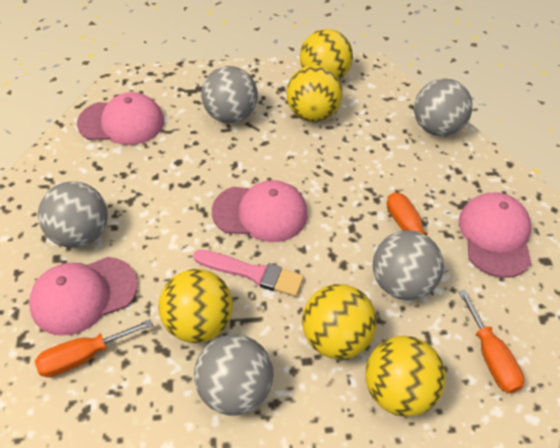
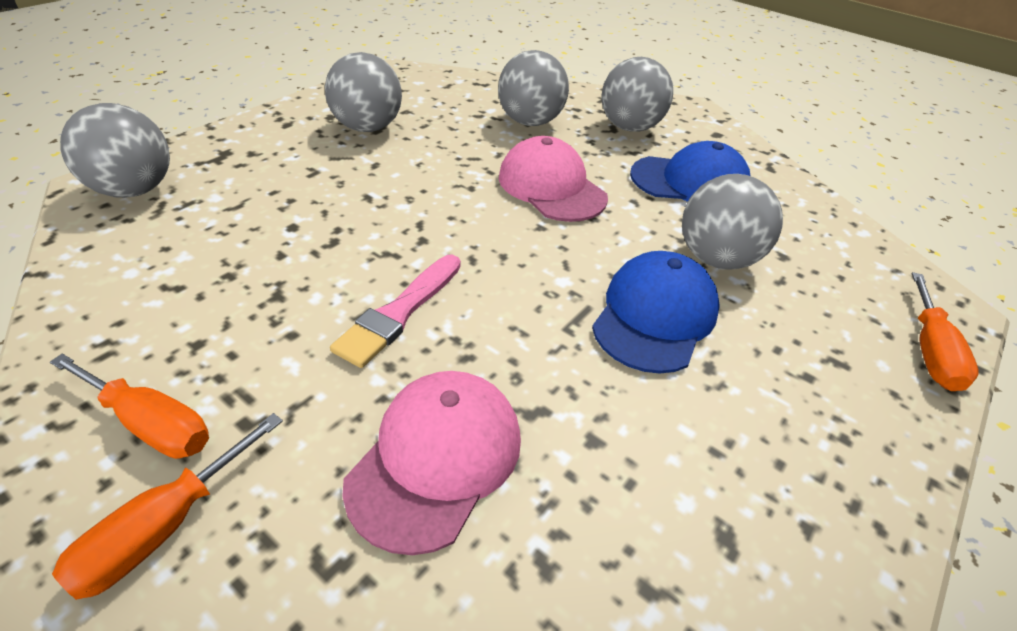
blue cap: none = 0 -> [592,251,720,374] [630,141,750,202] = 2
pink cap: [29,257,138,336] [77,92,164,145] [212,180,308,242] [459,193,532,278] = 4 -> [342,371,521,555] [499,136,608,222] = 2
yellow ball: [159,269,233,343] [286,65,342,122] [300,29,353,80] [302,284,377,359] [365,336,446,417] = 5 -> none = 0

